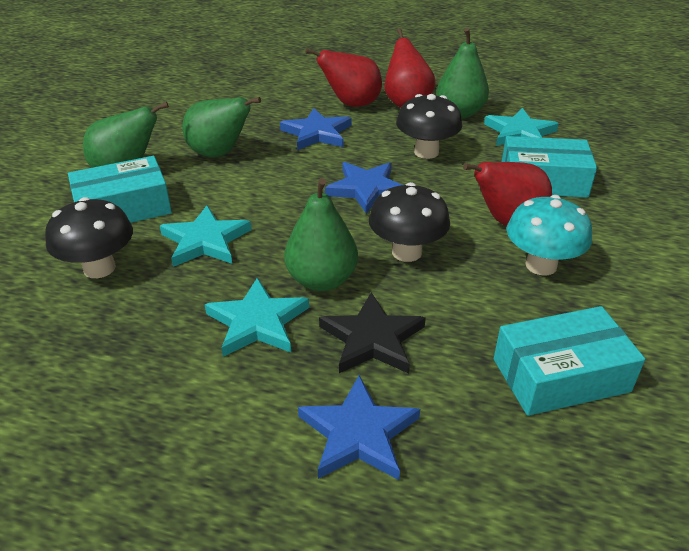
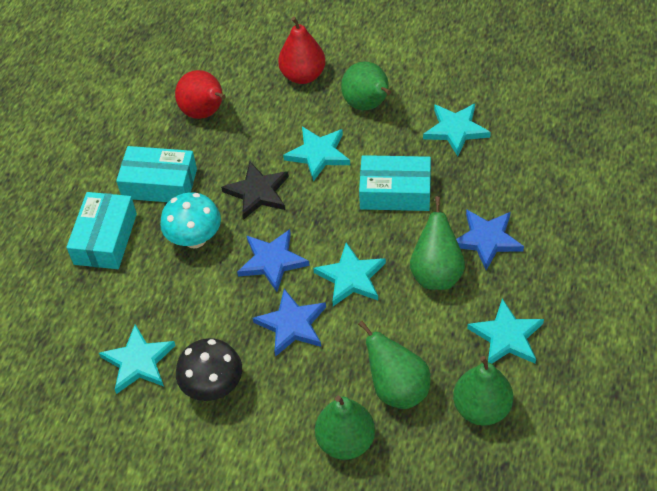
black mushroom: [45,197,133,278] [369,182,450,262] [396,94,462,159] = 3 -> [176,338,242,401] = 1
green pear: [83,102,169,168] [183,97,261,157] [284,178,358,291] [436,28,489,118] = 4 -> [315,396,375,460] [341,62,391,110] [358,321,430,409] [410,196,465,290] [453,356,513,426] = 5
red pear: [305,48,382,107] [384,28,436,108] [463,162,552,226] = 3 -> [175,70,226,119] [278,17,326,84] = 2
turquoise star: [160,205,251,267] [205,277,309,357] [484,108,559,146] = 3 -> [99,324,176,394] [283,127,350,182] [313,243,386,306] [423,104,491,156] [467,299,544,364] = 5

